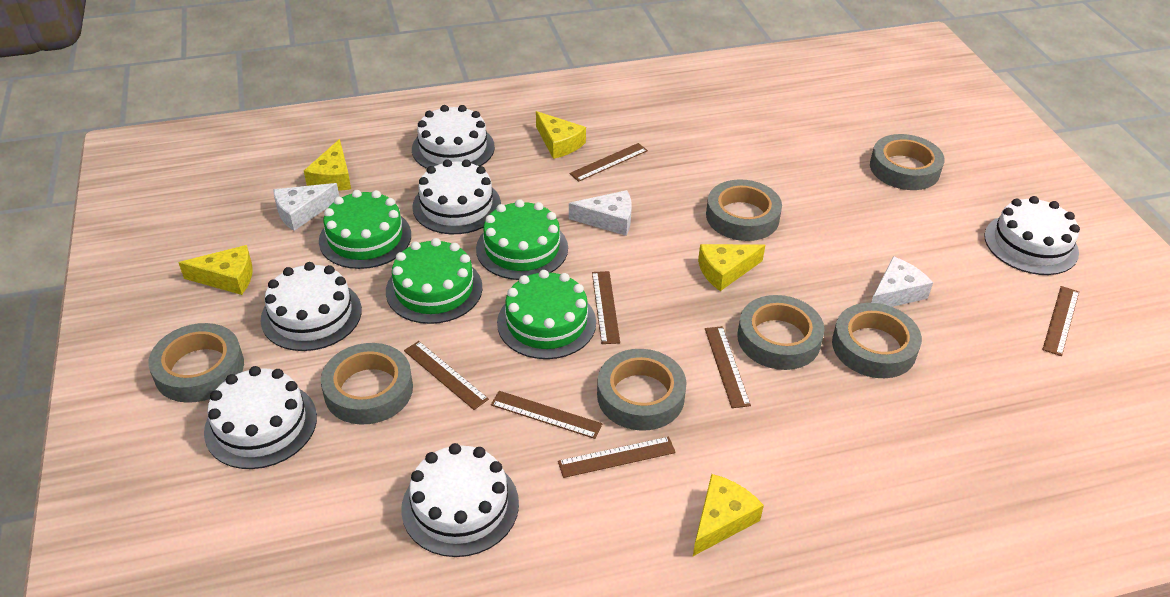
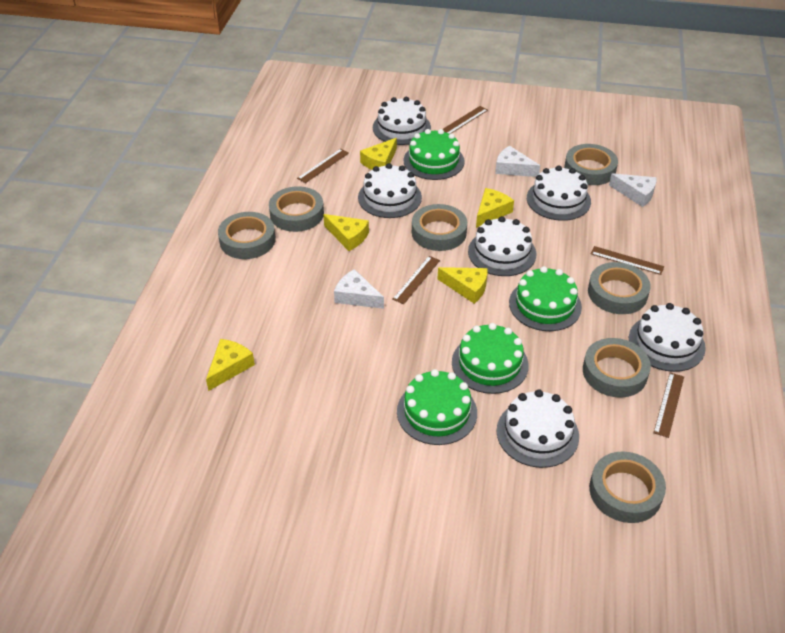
brown ruler: [404,341,489,410] [491,391,602,439] [558,437,676,478] [569,143,648,182] [592,271,620,344] [705,326,751,408] [1042,286,1079,356] = 7 -> [297,149,349,183] [392,256,440,304] [443,106,488,134] [591,246,664,275] [654,373,684,438] = 5

